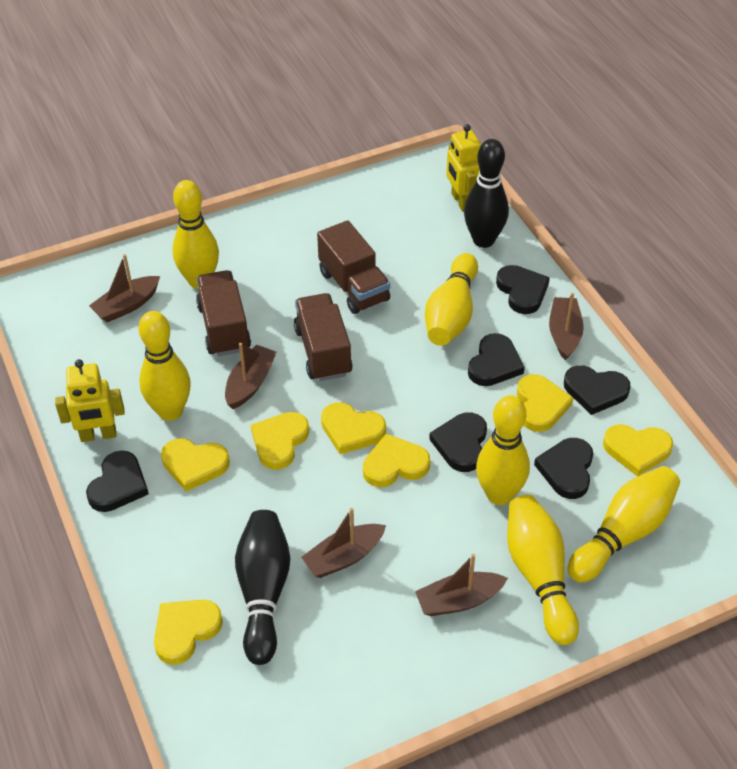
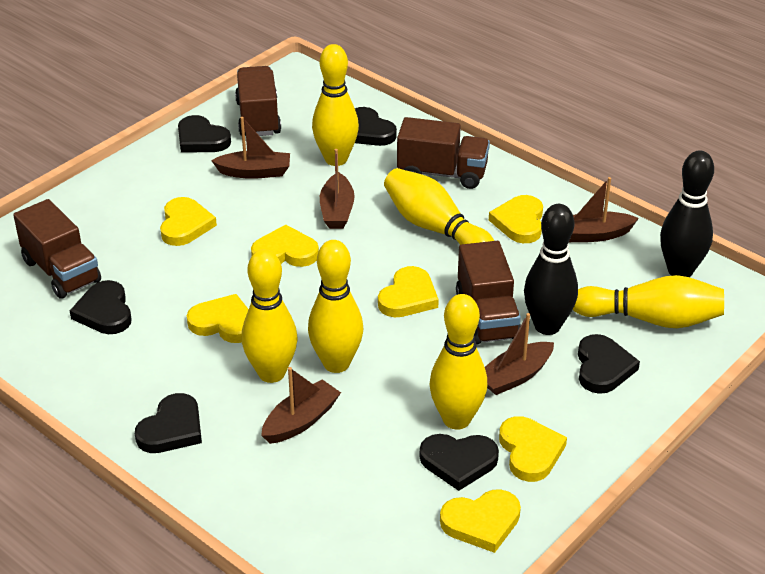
brown truck: [196,270,251,356] [294,293,353,381] [317,220,390,314] = 3 -> [13,199,101,299] [235,66,281,136] [397,117,490,189] [456,241,521,345] = 4
yellow robot: [55,359,125,442] [446,124,481,212] = 2 -> none = 0

